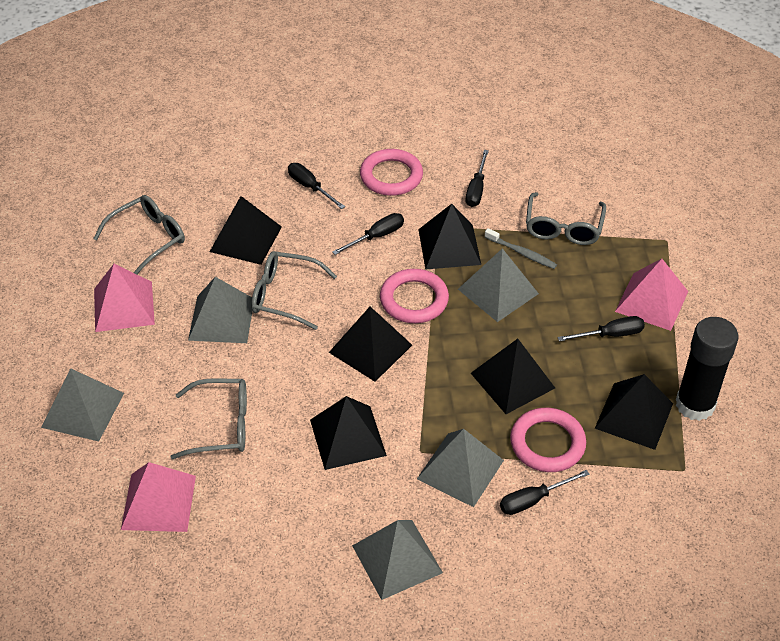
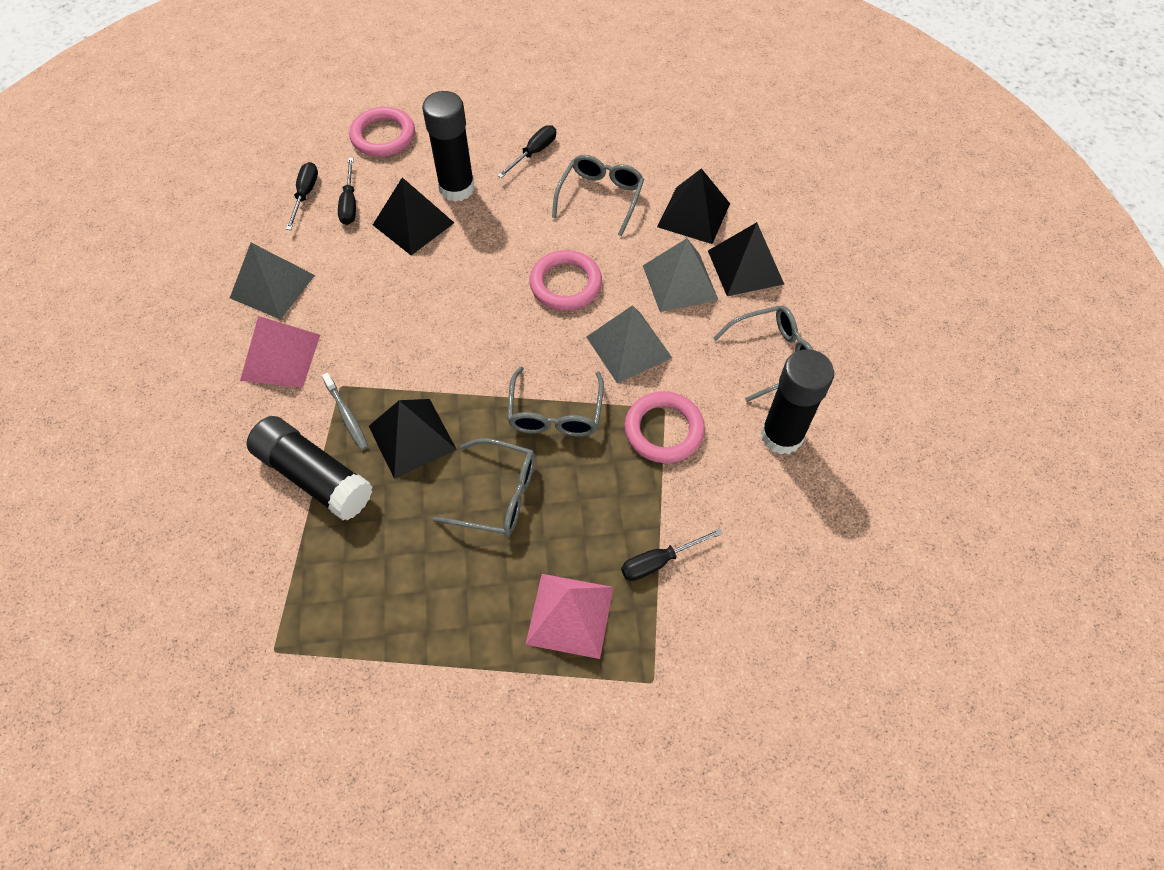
black glue stick: [676,317,739,421] = 1 -> [247,416,373,521] [422,91,475,202] [761,349,834,455] = 3
black pyramid: [210,196,282,265] [310,396,387,470] [329,307,412,382] [418,204,481,269] [471,339,555,414] [595,374,673,450] = 6 -> [369,399,457,479] [373,177,454,255] [657,168,730,244] [708,222,784,296] = 4
black screwdriver: [288,163,345,209] [332,213,404,255] [466,150,489,207] [500,470,589,515] [557,316,645,342] = 5 -> [286,162,318,230] [338,158,356,225] [497,125,556,178] [621,528,723,581] = 4
grey pyramid: [41,368,124,441] [188,277,253,343] [352,520,443,600] [417,429,504,507] [458,248,539,322] = 5 -> [230,243,315,319] [586,305,672,384] [643,238,718,312] = 3
pink pyramid: [94,264,155,332] [121,462,196,532] [615,259,688,331] = 3 -> [240,316,320,388] [526,574,613,659] = 2

